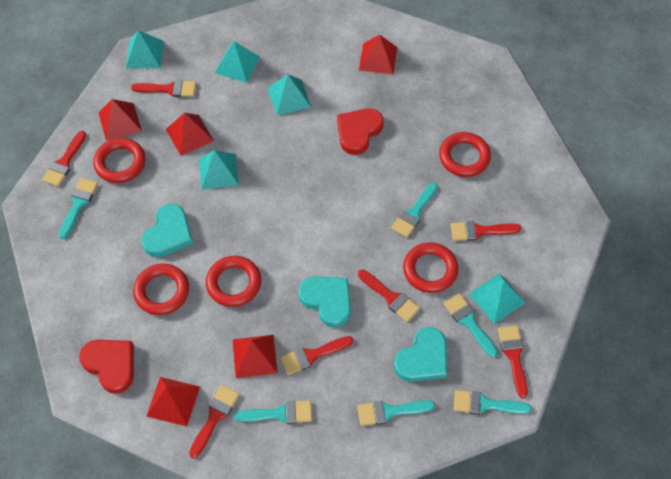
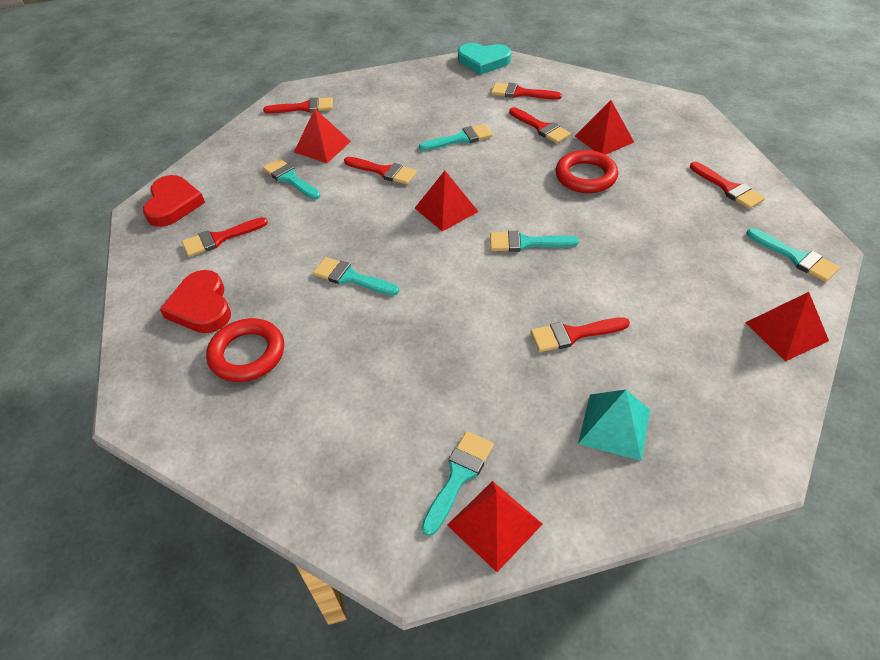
red ring: [93,138,146,183] [133,263,189,315] [206,256,261,307] [403,242,458,293] [439,132,491,177] = 5 -> [206,318,284,382] [556,150,618,193] = 2
turquoise heart: [141,204,193,257] [298,276,351,328] [394,327,447,382] = 3 -> [458,43,511,75] = 1
turquoise pyramid: [126,30,164,68] [199,150,239,190] [215,41,260,83] [268,74,311,115] [469,273,525,324] = 5 -> [578,390,650,461] = 1

